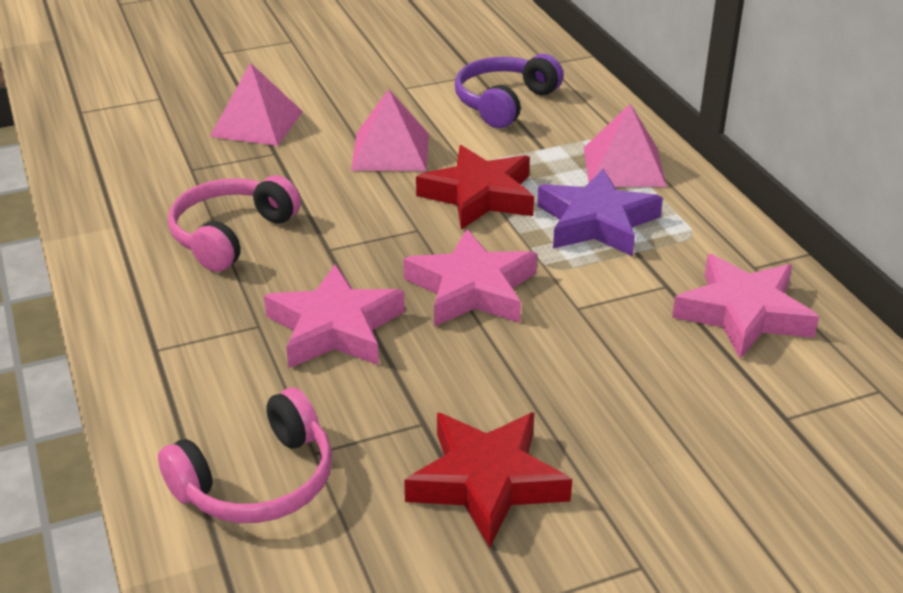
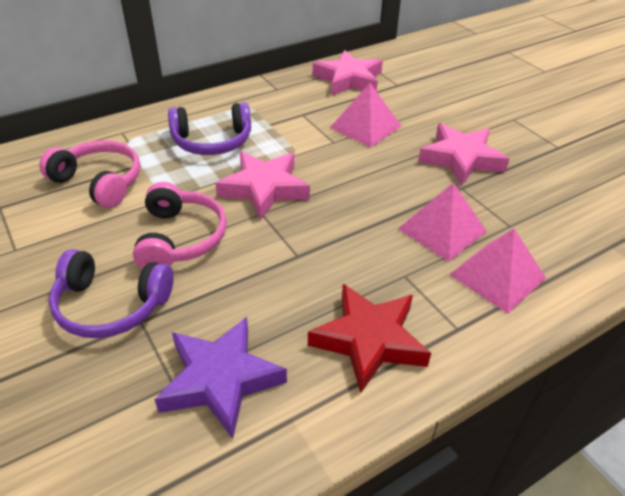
purple headphones: [455,54,563,128] = 1 -> [49,249,173,338] [168,102,251,155] = 2
red star: [404,412,572,548] [416,145,534,229] = 2 -> [308,284,431,393] = 1

